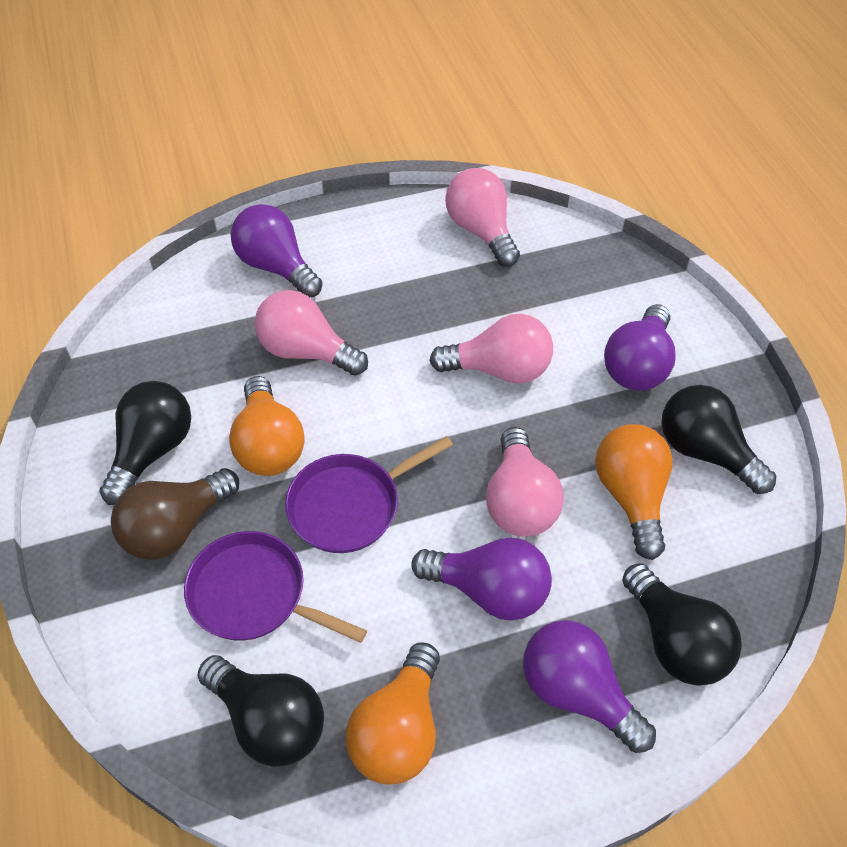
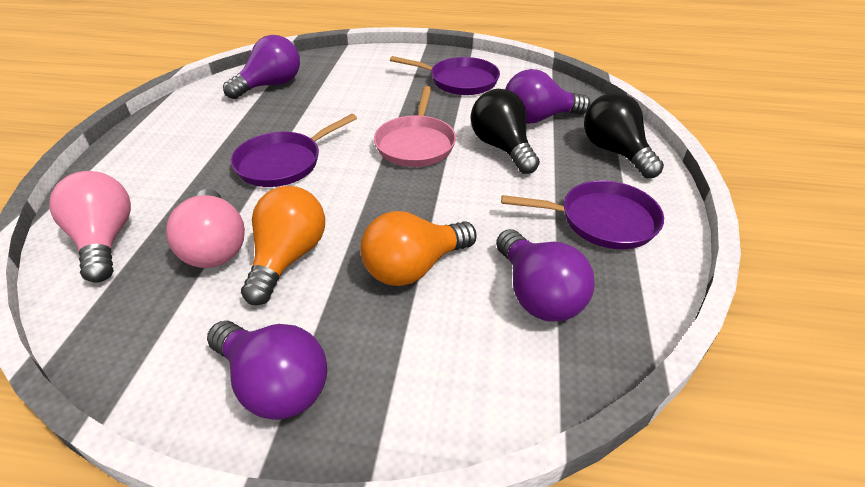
black light bulb: [99,381,191,505] [197,655,324,767] [622,563,742,686] [661,385,776,494] = 4 -> [471,89,540,174] [584,93,664,178] = 2
brown light bulb: [111,468,239,560] = 1 -> none = 0
orange light bulb: [229,376,305,476] [345,642,440,785] [595,424,673,560] = 3 -> [241,186,325,306] [360,211,477,286] = 2
pink light bulb: [254,290,368,376] [429,314,553,384] [445,168,520,267] [486,427,564,537] = 4 -> [49,171,131,283] [166,189,245,268] = 2
pink pan: none = 0 -> [374,86,456,167] = 1
purple pan: [184,531,367,643] [285,436,453,553] = 2 -> [231,114,357,187] [390,56,500,95] [501,180,664,249] = 3

